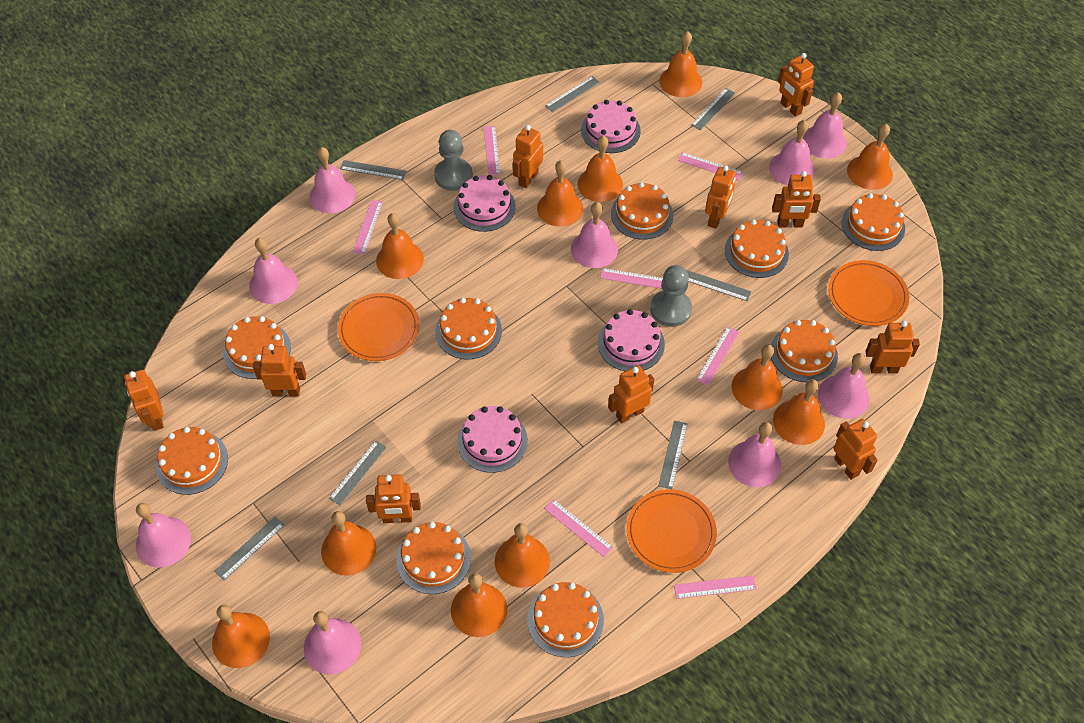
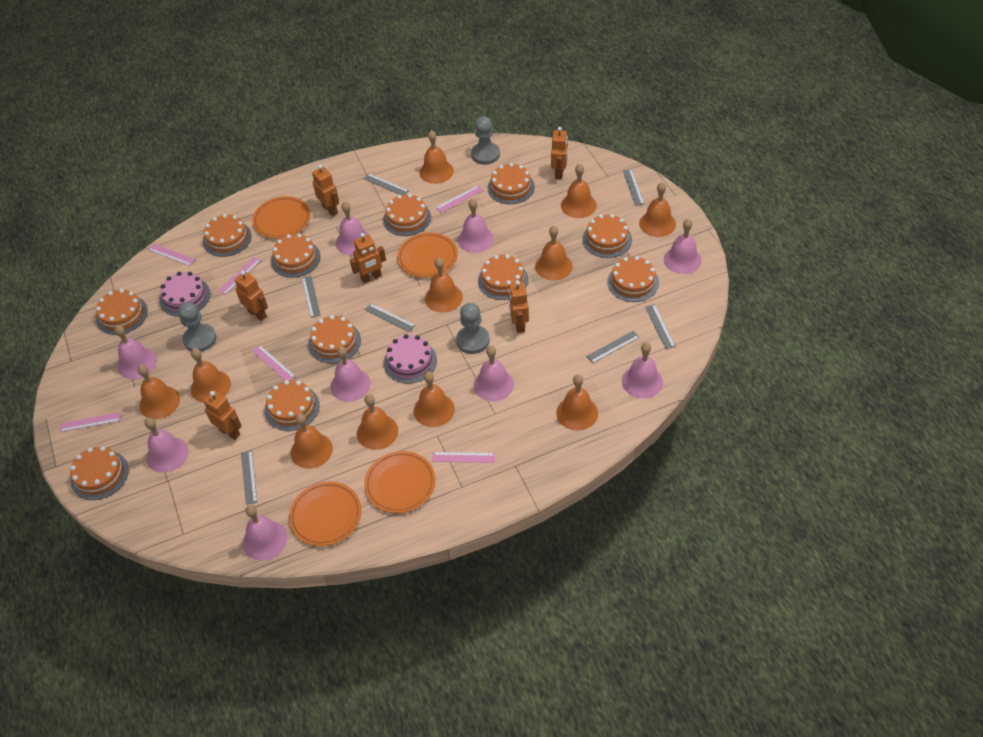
grey pawn: [434,130,473,191] [650,265,692,327] = 2 -> [178,302,216,352] [456,303,490,354] [471,116,500,165] = 3
orange cake: [156,427,228,495] [223,316,291,379] [396,522,471,594] [435,298,502,360] [527,582,604,657] [611,182,673,240] [725,219,789,278] [771,320,838,382] [842,193,905,251] = 9 -> [70,446,129,500] [96,289,148,335] [203,214,252,257] [265,380,320,431] [271,234,321,278] [308,315,361,363] [383,194,431,236] [478,255,529,300] [487,163,535,204] [582,214,632,258] [607,256,659,302] = 11
orange plate: [338,293,419,361] [626,489,717,573] [828,260,909,326] = 3 -> [252,196,311,239] [289,481,362,546] [364,451,435,513] [397,232,458,278] = 4
orange robot: [124,370,164,431] [253,344,306,396] [366,474,421,523] [513,125,543,188] [608,365,654,424] [705,165,736,229] [772,171,821,228] [778,53,814,117] [833,419,878,480] [865,321,920,374] = 10 -> [204,391,242,440] [235,271,268,321] [312,165,339,216] [350,233,386,283] [508,280,529,333] [551,127,568,179] = 6
pink cake: [453,175,516,232] [457,406,528,473] [581,100,641,153] [598,309,665,371] = 4 -> [160,272,210,317] [383,334,437,384] = 2
pink ruler: [353,200,383,255] [484,126,500,176] [544,499,613,557] [600,268,663,289] [674,576,757,599] [678,152,743,181] [696,327,739,385] = 7 -> [60,412,120,432] [148,244,196,266] [218,257,261,295] [252,345,296,381] [432,452,495,463] [436,185,483,213] = 6

